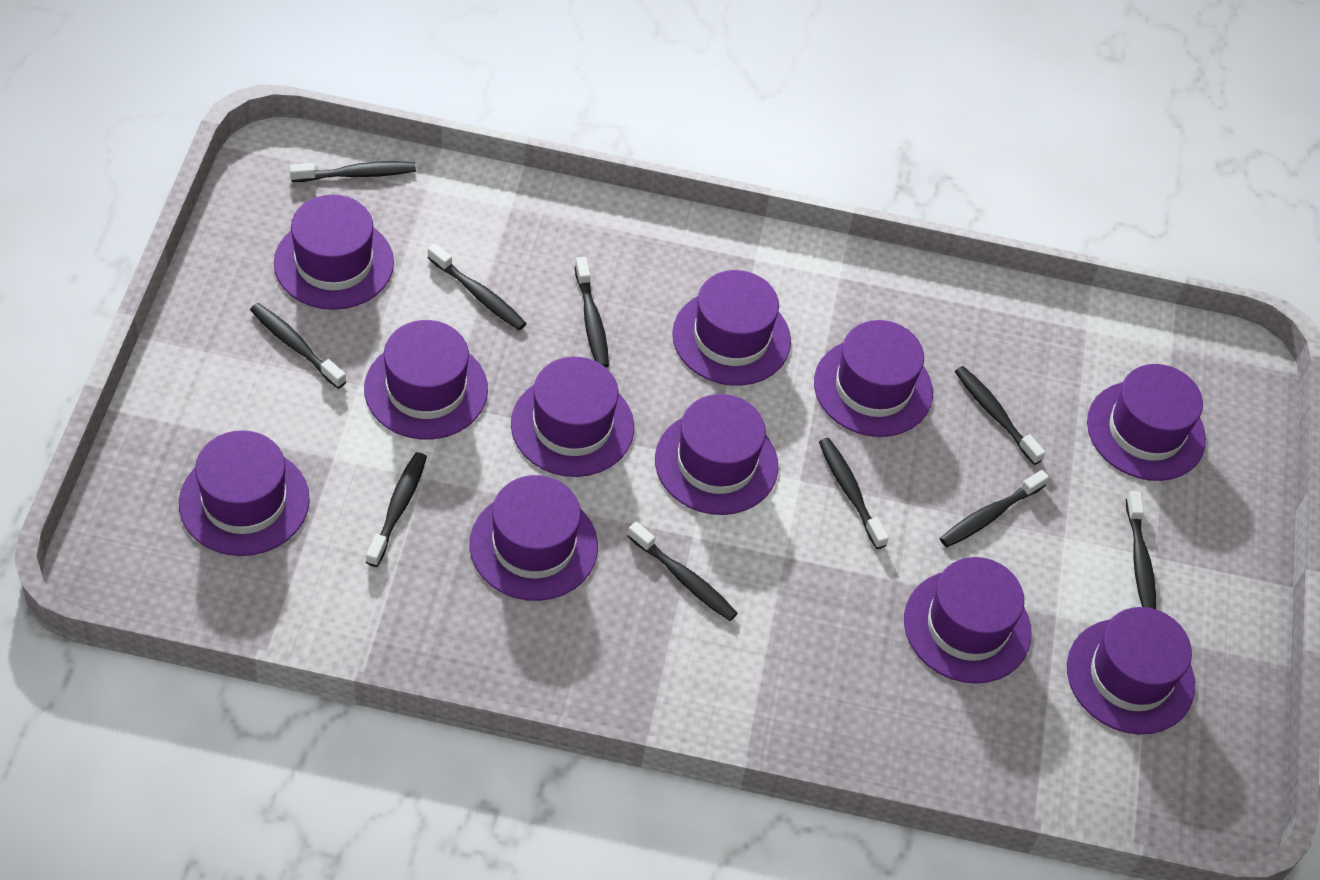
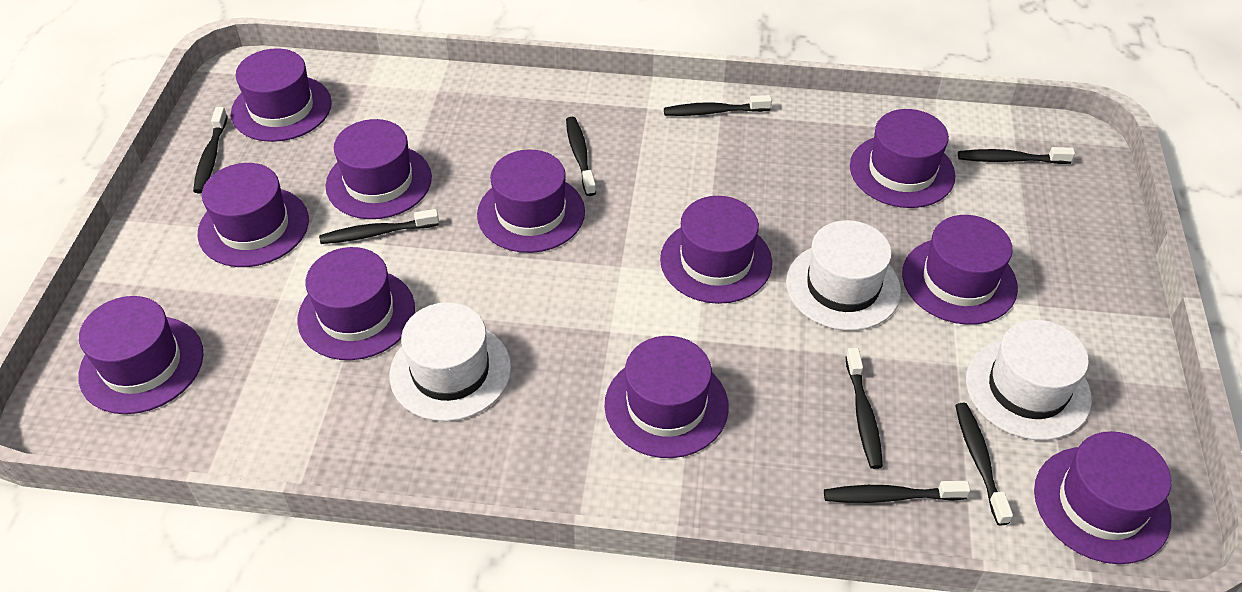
black toothbrush: [250,303,346,389] [289,161,416,182] [366,452,427,567] [427,243,527,330] [575,257,609,368] [628,522,738,621] [819,438,889,549] [940,470,1049,547] [955,366,1045,465] [1126,491,1156,609] = 10 -> [193,107,228,193] [319,209,439,244] [566,117,596,196] [664,95,772,116] [824,481,970,503] [846,348,883,469] [955,403,1013,526] [958,147,1075,164] = 8
white hat: none = 0 -> [390,302,511,421] [786,220,901,331] [966,320,1092,440] = 3

